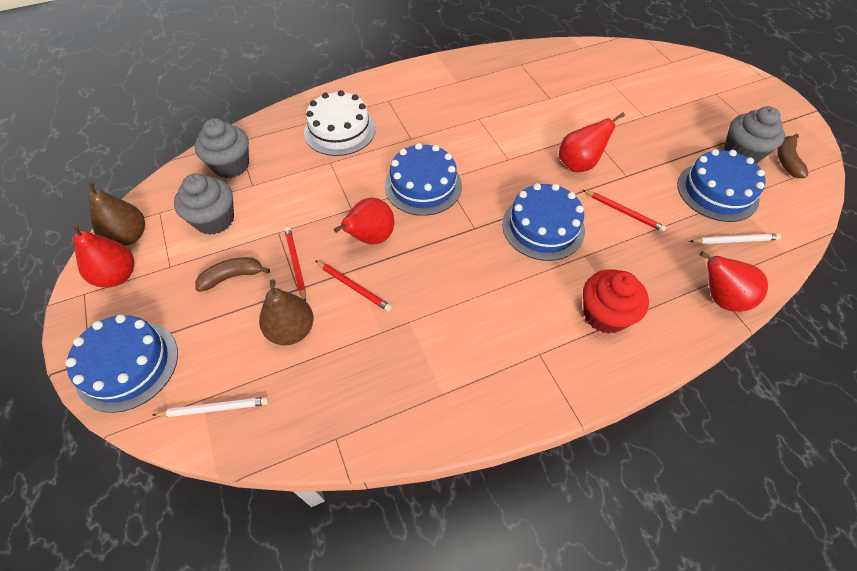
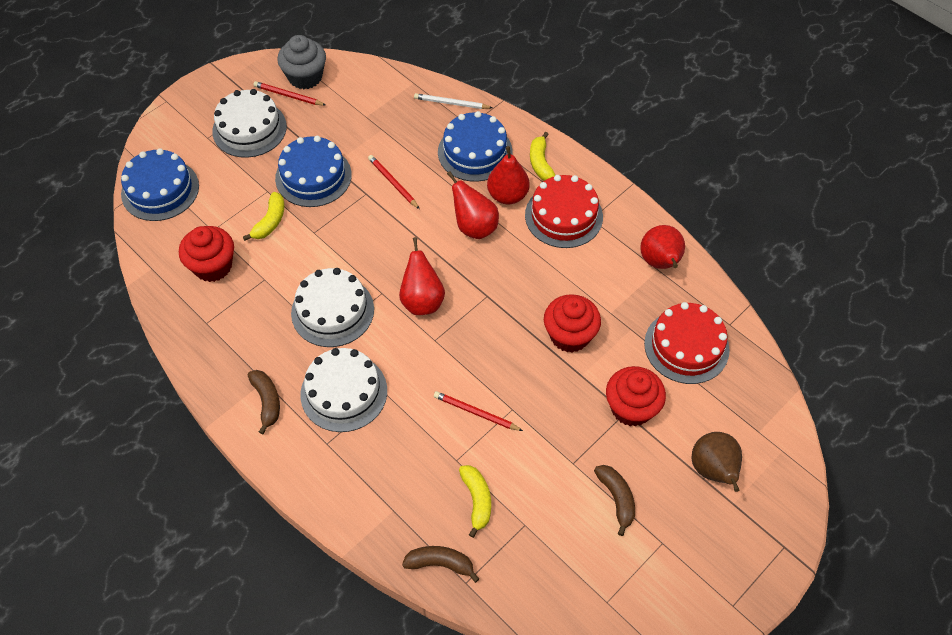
blue cake: [65,315,178,413] [385,143,462,216] [502,183,585,261] [677,149,766,222] = 4 -> [121,148,199,221] [275,136,352,207] [438,111,513,182] = 3
brown banana: [195,257,270,292] [777,134,808,178] = 2 -> [248,370,280,434] [402,546,480,583] [594,465,635,536] = 3
brown pear: [88,181,145,246] [259,279,314,345] = 2 -> [692,432,742,492] = 1
grey cupcake: [174,173,234,235] [194,118,249,178] [724,106,785,164] = 3 -> [277,35,326,89] = 1
red cake: none = 0 -> [525,175,603,248] [644,302,730,384] = 2
red cupcake: [583,269,649,334] = 1 -> [179,226,234,282] [544,294,601,353] [606,366,666,427] = 3
white cake: [304,90,376,156] = 1 -> [212,89,287,158] [291,268,374,347] [300,348,387,432] = 3
white pencil: [153,397,269,417] [689,233,781,244] = 2 -> [414,93,492,109] = 1
yellow banana: none = 0 -> [243,192,285,241] [459,465,491,538] [530,132,555,181] = 3

